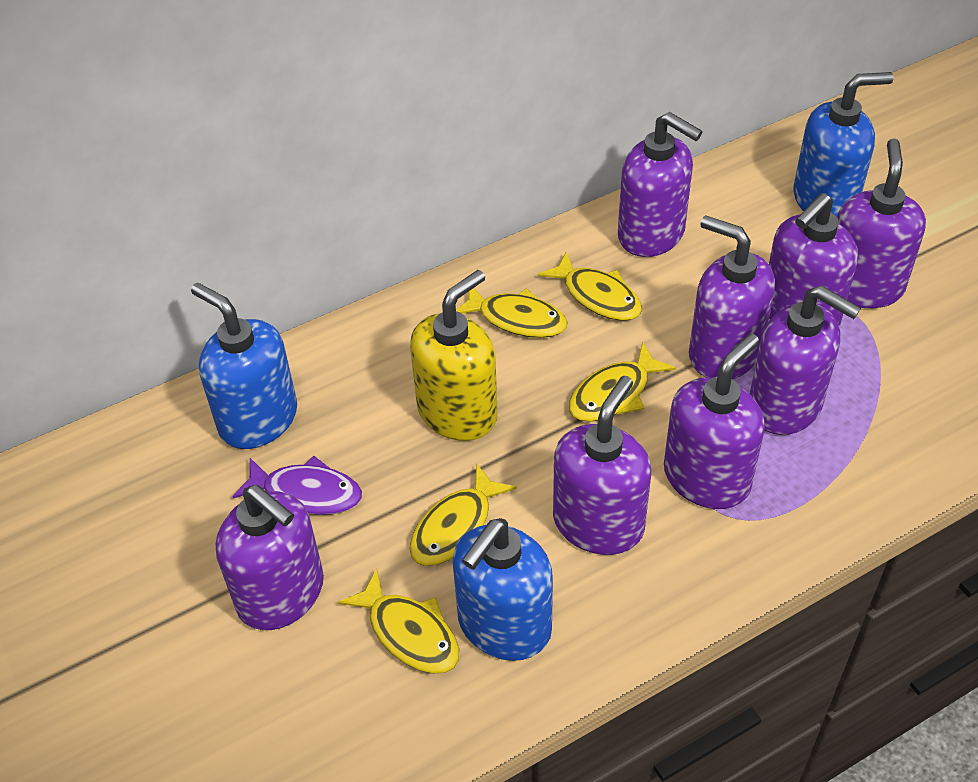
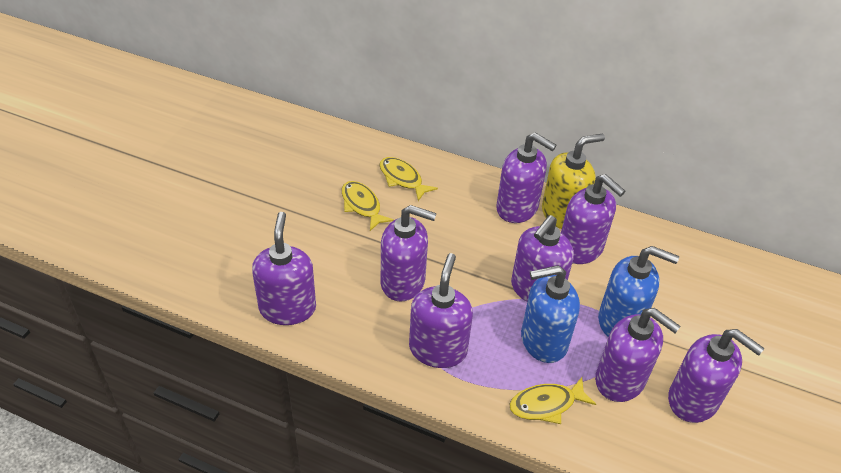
blue soap dispenser: [191,283,297,449] [453,518,553,661] [793,72,894,217] = 3 -> [521,265,580,363] [598,246,679,337] = 2
purple fish: [232,456,362,515] = 1 -> none = 0
yellow fish: [338,569,459,674] [410,464,517,566] [456,288,568,338] [538,251,642,321] [569,342,676,422] = 5 -> [342,181,394,231] [380,157,438,201] [510,377,596,424] = 3

